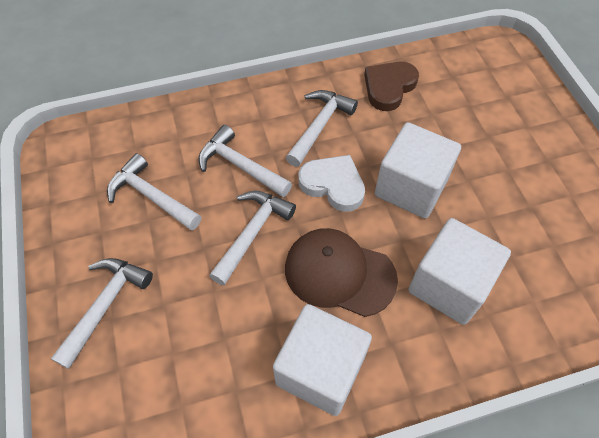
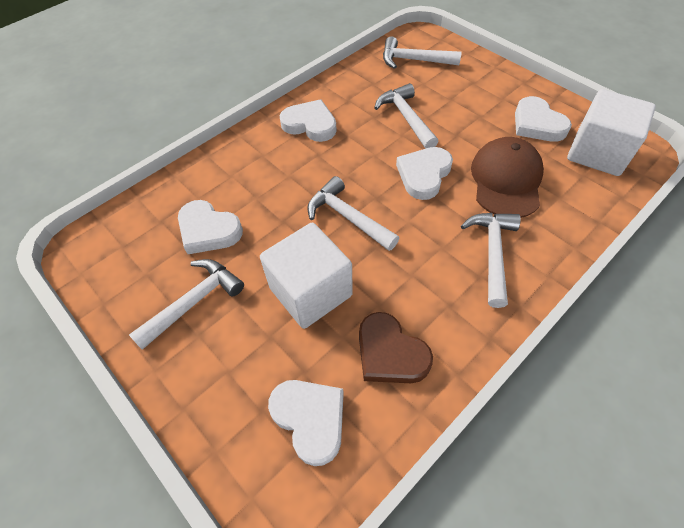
white cube: [273,304,372,416] [375,122,461,219] [408,218,511,325] = 3 -> [260,223,353,329] [567,89,656,176] = 2
white heart: [298,155,365,212] = 1 -> [178,200,243,254] [268,380,344,466] [280,99,337,142] [396,147,453,200] [515,96,572,142] = 5

